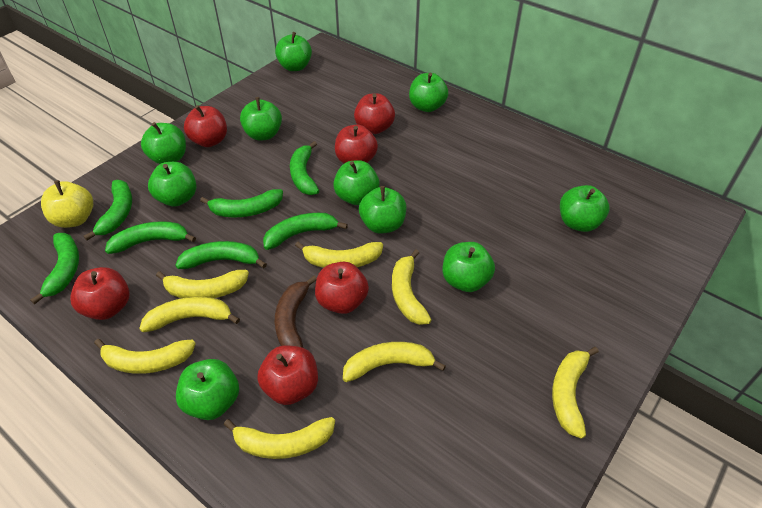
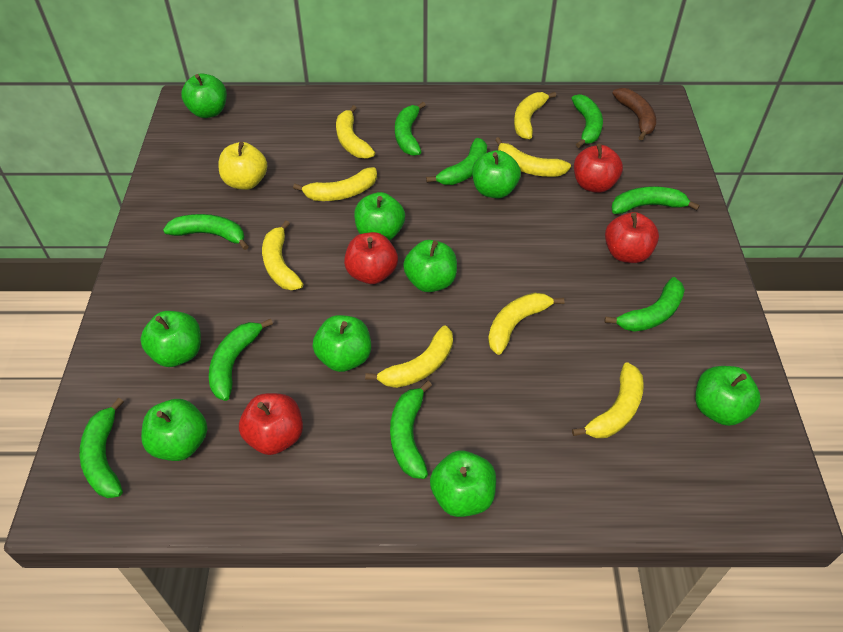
green apple: [141,122,186,164] [148,162,196,207] [176,359,239,420] [240,97,282,141] [275,32,312,71] [333,160,380,205] [359,186,406,233] [409,73,448,112] [443,242,495,292] [560,185,610,232] = 10 -> [140,311,201,367] [141,399,207,461] [181,73,227,118] [313,315,371,372] [354,192,405,241] [403,240,457,292] [430,450,496,517] [472,150,521,198] [695,366,761,426] = 9
green banana: [30,233,79,305] [84,180,132,240] [105,221,196,254] [175,241,267,269] [200,189,283,217] [263,213,348,250] [290,141,319,195] = 7 -> [80,398,124,498] [163,214,249,250] [209,319,273,401] [390,381,432,479] [395,102,426,156] [426,138,487,185] [571,94,603,148] [604,277,685,332] [611,186,700,214] = 9
red apple: [70,267,130,320] [184,105,227,147] [257,345,318,405] [315,262,369,314] [335,125,378,163] [354,93,395,134] = 6 -> [239,393,303,455] [344,232,398,284] [574,144,623,193] [605,212,659,263] = 4

